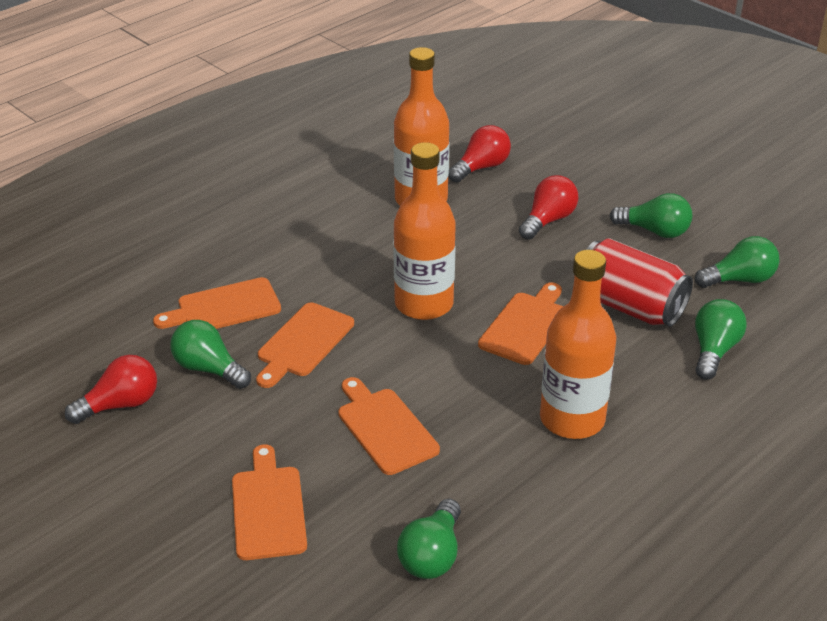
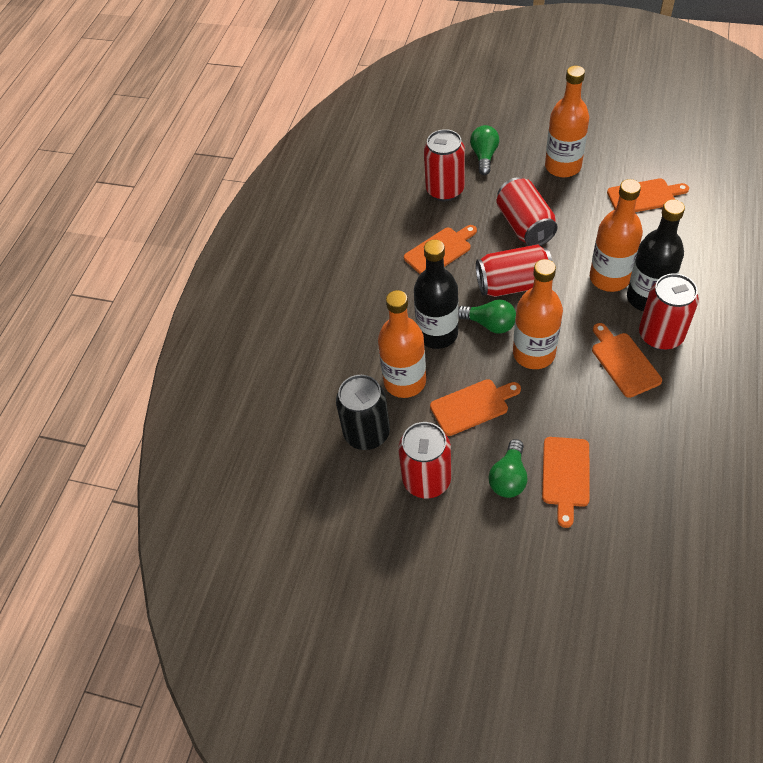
black bottle: none = 0 -> [414,240,459,349] [627,199,685,311] = 2
black can: none = 0 -> [336,375,390,450] = 1
green light bulb: [170,320,251,389] [397,499,461,579] [609,193,692,238] [695,236,779,288] [695,299,747,380] = 5 -> [459,300,516,334] [470,125,499,175] [489,439,527,498] = 3
orange bottle: [393,142,456,320] [394,47,449,205] [540,250,616,439] = 3 -> [378,290,426,398] [513,259,563,369] [545,66,589,177] [590,179,643,292] = 4
red can: [586,238,693,327] = 1 -> [398,422,451,498] [424,129,465,201] [476,244,553,297] [496,177,558,246] [639,273,699,350] = 5
red light bulb: [65,355,157,424] [448,125,511,183] [519,175,578,240] = 3 -> none = 0

